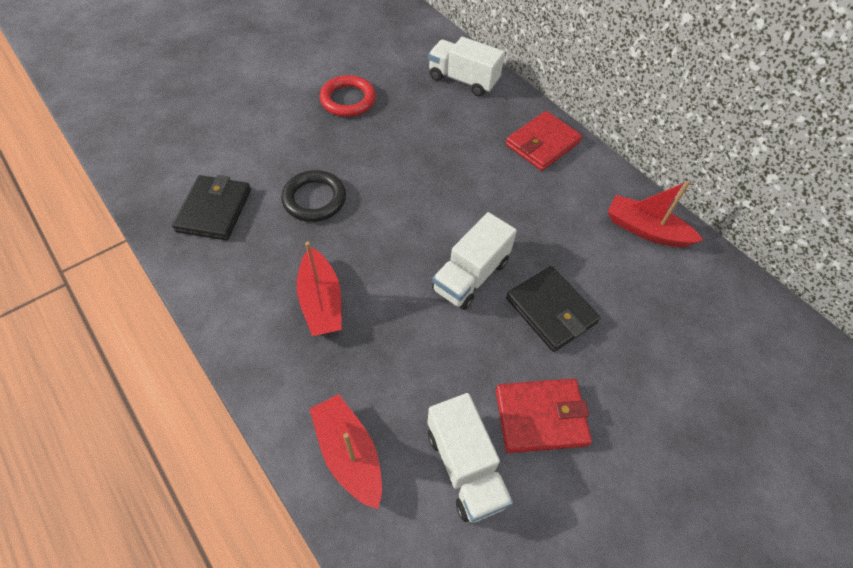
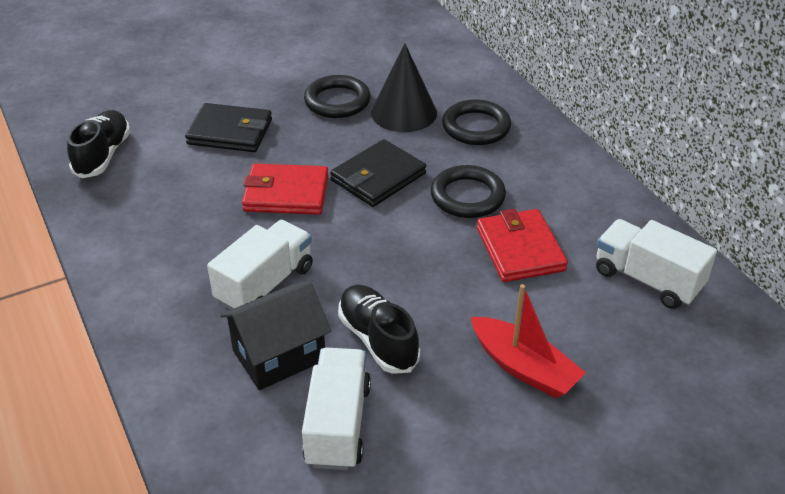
black cone: none = 0 -> [371,43,437,132] = 1
black house: none = 0 -> [220,281,331,390] = 1
black ring: [281,170,346,222] = 1 -> [304,75,371,118] [431,165,506,218] [442,99,511,145] = 3
black shoe: none = 0 -> [67,110,130,178] [338,285,420,374] = 2
red boat: [297,241,342,336] [310,394,382,509] [608,181,703,247] = 3 -> [471,284,586,398] = 1
red ring: [320,75,376,117] = 1 -> none = 0

